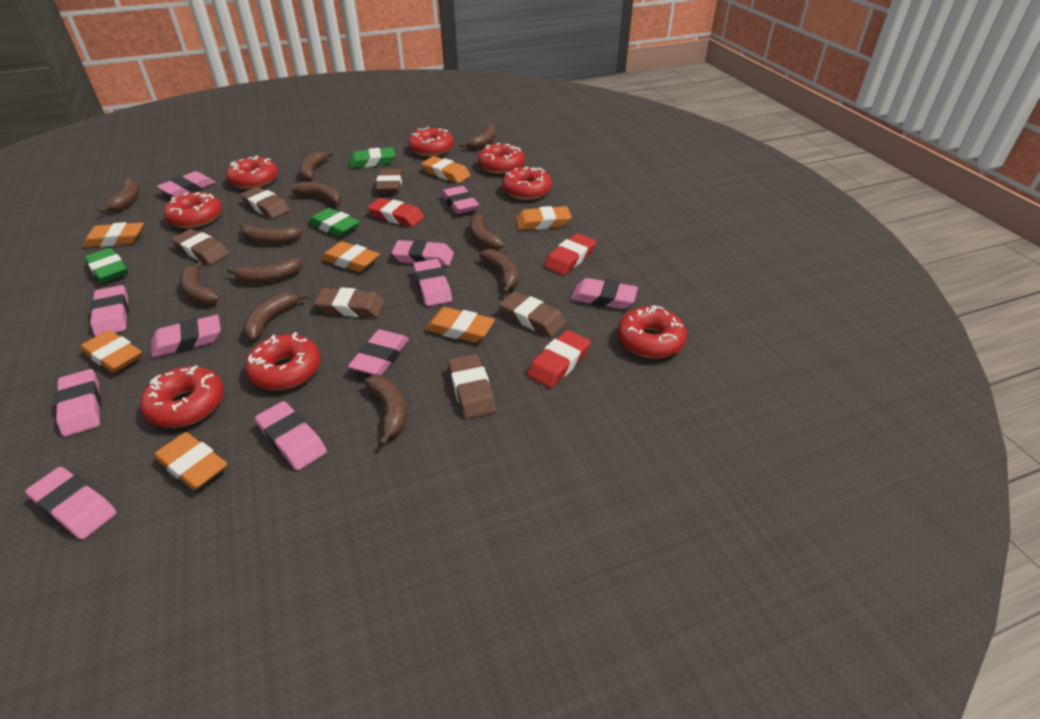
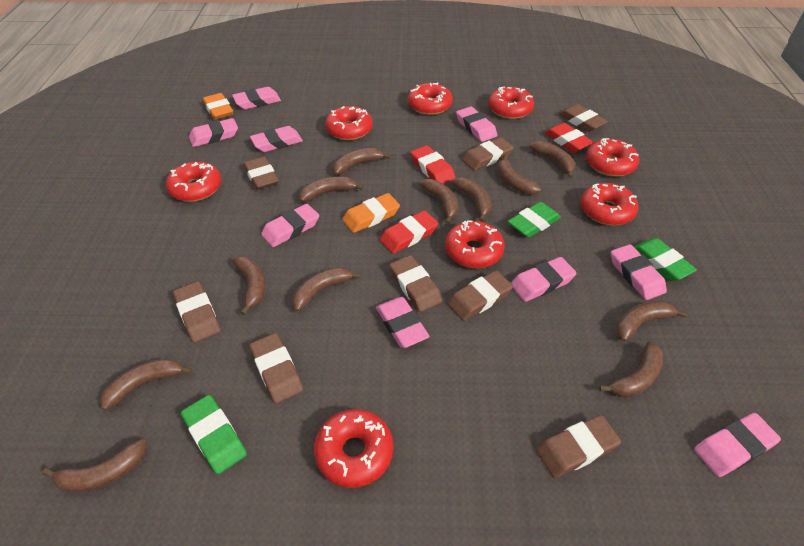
brown banana: [97,178,140,213] [180,261,220,305] [227,258,303,283] [239,223,303,244] [243,293,308,341] [292,182,341,206] [300,151,334,181] [364,376,406,446] [460,124,496,149] [470,211,504,250] [479,249,518,294] = 11 -> [42,439,147,492] [100,358,192,410] [232,256,265,315] [292,267,361,311] [299,177,364,202] [333,148,391,175] [420,179,458,224] [451,177,492,222] [497,155,541,195] [529,141,575,178] [599,341,663,398] [616,301,687,342] = 12
brown eraser: [171,229,230,265] [240,187,290,219] [314,287,385,317] [376,169,403,194] [448,354,496,419] [499,291,566,337] = 6 -> [173,281,221,343] [244,157,279,190] [249,333,303,404] [389,255,442,312] [448,270,513,321] [462,137,514,171] [536,415,621,478] [559,104,608,132] = 8
orange eraser: [81,330,142,373] [83,222,144,247] [154,432,227,490] [321,241,380,272] [422,156,471,183] [425,307,495,343] [516,206,572,230] = 7 -> [203,93,233,120] [342,193,400,233] = 2
pink eraser: [25,467,117,540] [55,369,101,437] [90,285,129,337] [151,315,221,358] [157,171,216,197] [255,401,327,470] [348,330,409,376] [392,240,454,266] [413,259,452,306] [442,186,479,214] [571,278,638,309] = 11 -> [189,118,238,147] [232,87,281,109] [250,126,303,152] [261,204,319,247] [376,297,430,348] [456,106,497,142] [511,257,577,302] [611,244,667,300] [694,413,781,477] = 9

